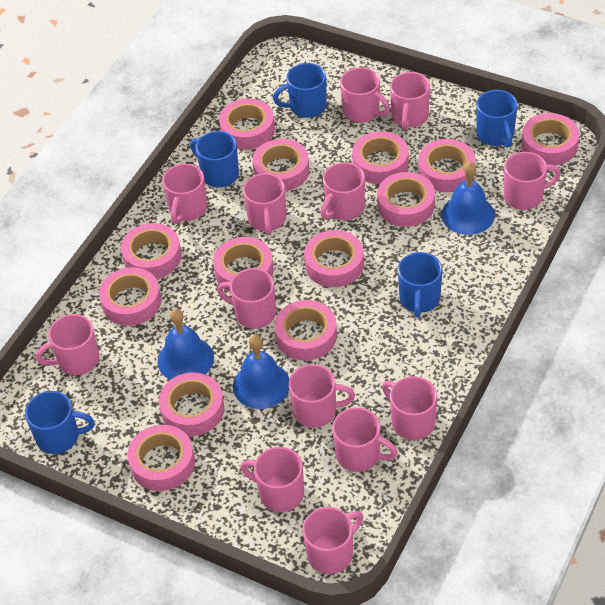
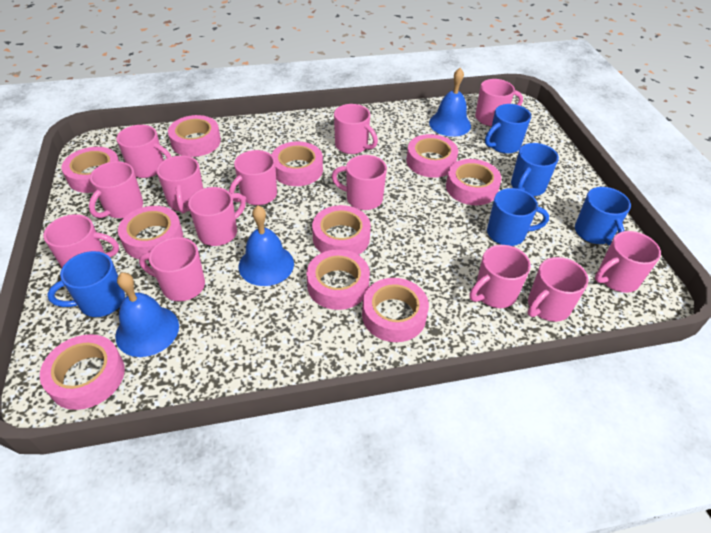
pink tape: [99,267,161,326] [121,223,182,279] [127,425,195,491] [159,372,224,436] [213,237,274,292] [219,99,275,149] [252,139,309,191] [275,300,337,361] [304,230,364,287] [352,131,409,184] [377,172,435,227] [418,139,475,192] [522,113,579,165] = 13 -> [40,334,125,410] [62,147,119,193] [118,206,183,260] [168,115,221,157] [271,142,323,186] [306,249,370,310] [312,205,371,255] [362,278,429,342] [407,134,458,178] [446,159,502,205] = 10

